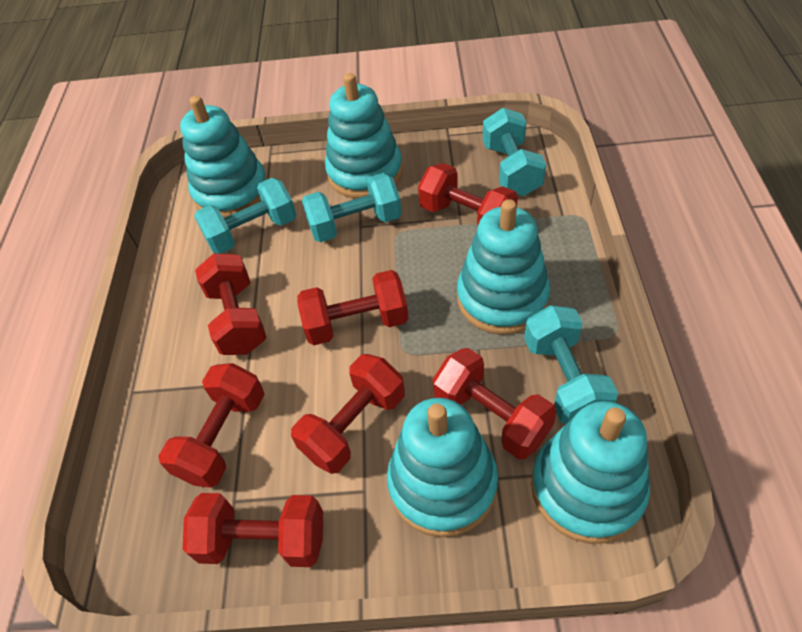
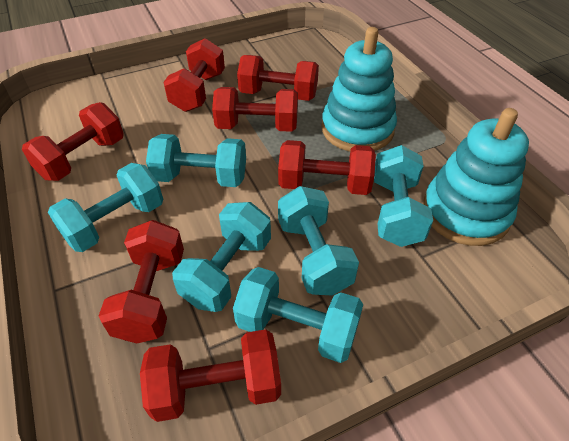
turquoise dumbbell: [194,178,296,254] [302,173,402,242] [483,108,546,196] [524,305,618,424] = 4 -> [48,163,163,252] [146,134,246,187] [172,202,271,312] [233,267,363,363] [278,186,359,296] [374,145,433,247] = 6
turquoise stacking toy: [180,96,268,218] [325,73,403,198] [387,398,498,537] [457,199,550,335] [531,401,650,544] = 5 -> [322,27,397,152] [423,108,529,246] = 2

